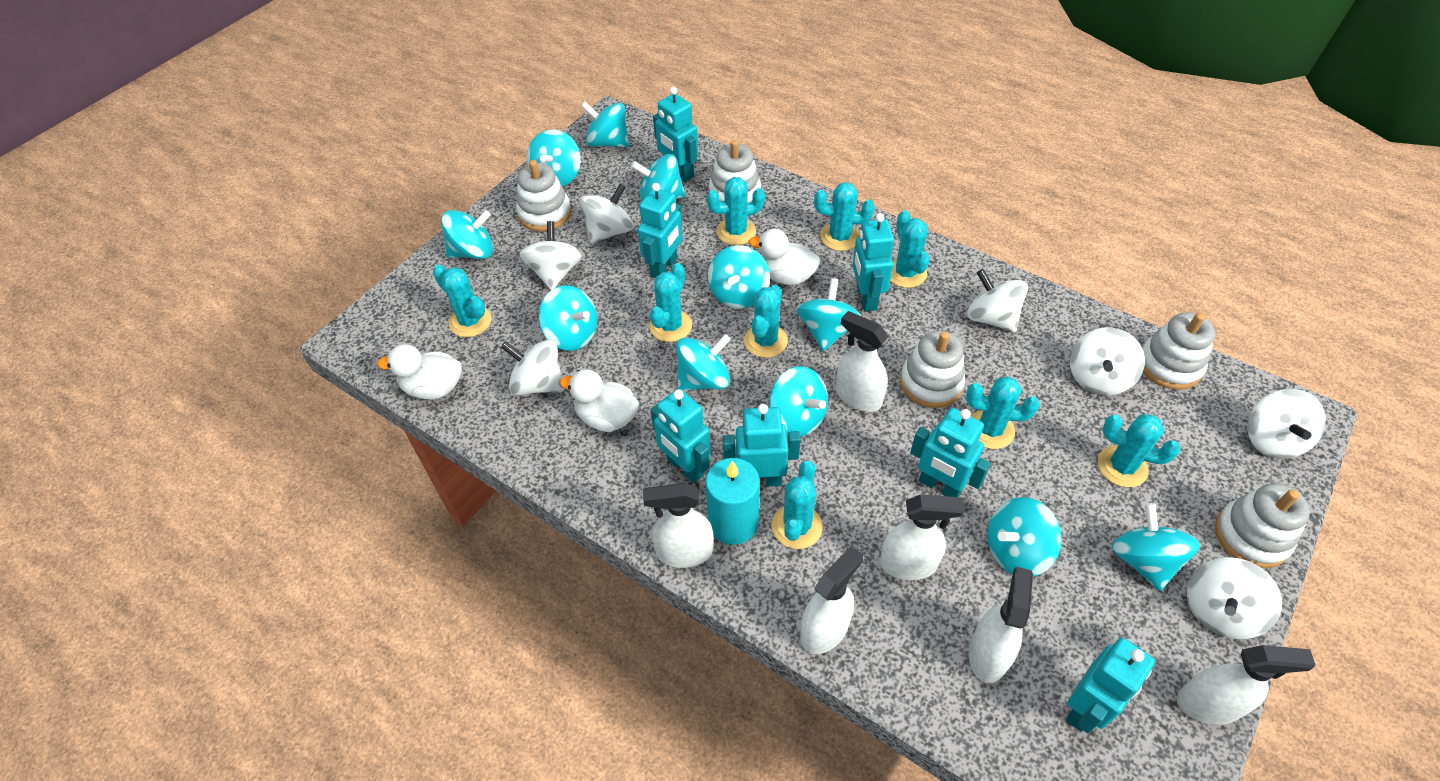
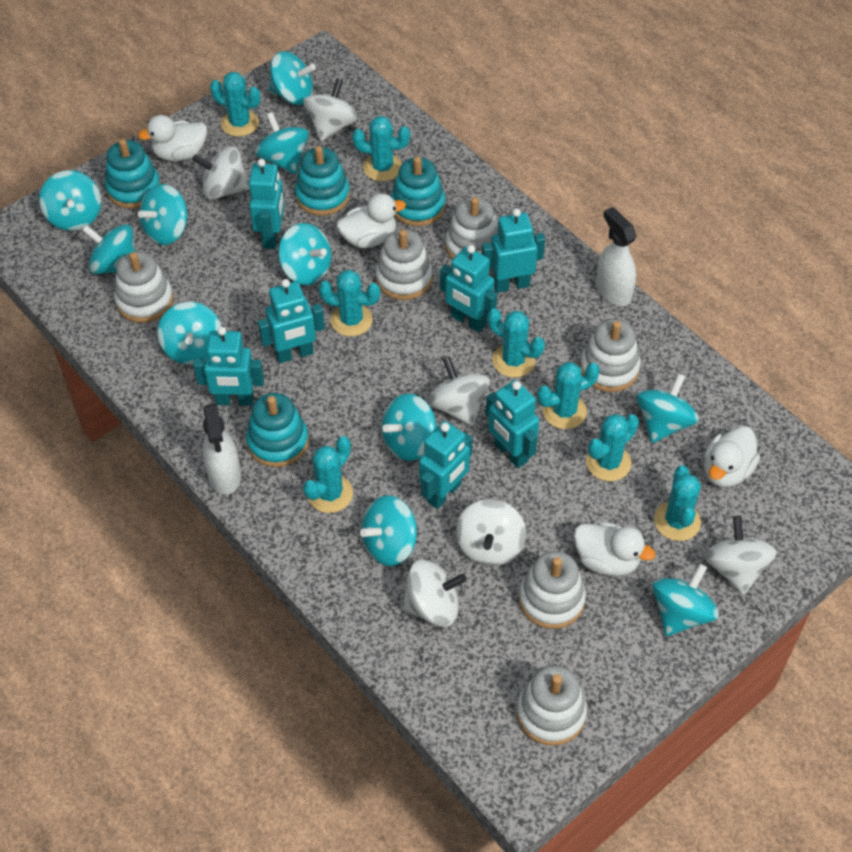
turquoise cactus: [433,265,492,337] [649,263,692,342] [707,177,765,245] [744,285,788,358] [772,460,823,549] [814,182,875,251] [890,210,930,288] [966,376,1040,449] [1098,415,1180,487] = 9 -> [210,72,260,137] [303,436,353,513] [319,270,380,336] [352,116,410,181] [488,308,545,378] [537,362,600,429] [586,414,639,481] [654,465,701,541] = 8
turquoise candle: [706,458,760,545] = 1 -> none = 0
turquoise stacking toy: none = 0 -> [105,139,161,209] [246,393,309,467] [295,146,350,216] [391,156,445,226] = 4
white duck: [377,344,462,400] [560,369,639,432] [748,229,820,285] = 3 -> [138,115,207,161] [337,193,406,248] [574,522,655,576] [704,426,760,487] = 4
white spinning top: [501,339,564,395] [520,221,582,290] [580,184,634,244] [967,269,1028,332] [1070,327,1145,396] [1187,557,1282,639] [1247,389,1326,459] = 7 -> [192,146,250,200] [303,78,358,141] [401,559,467,627] [428,356,490,426] [456,499,526,566] [704,516,777,595] = 6
white spray bottle: [643,483,713,568] [800,546,863,654] [836,311,888,412] [880,494,965,580] [969,567,1033,683] [1177,645,1315,725] = 6 -> [203,403,241,495] [596,207,637,306] = 2
white stacking toy: [516,160,571,232] [709,140,761,203] [900,330,965,408] [1142,312,1215,390] [1215,483,1310,568] = 5 -> [114,252,173,323] [375,229,433,300] [445,197,498,260] [517,665,587,746] [519,551,586,629] [580,319,641,392] = 6

